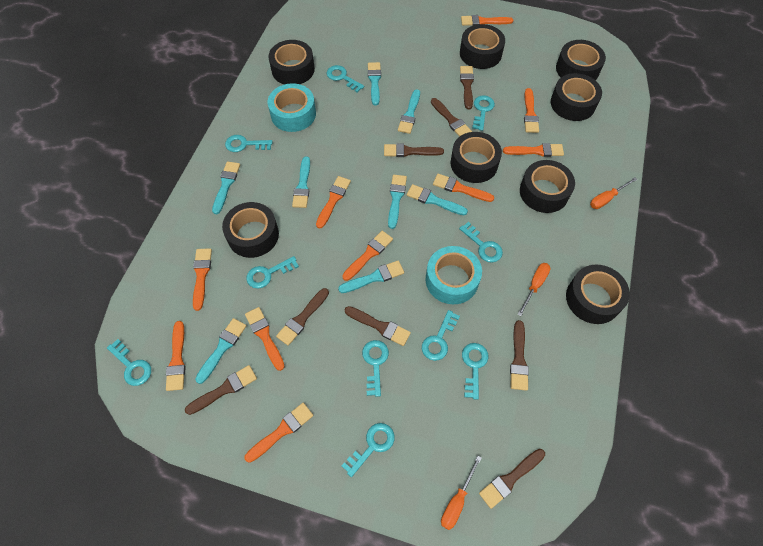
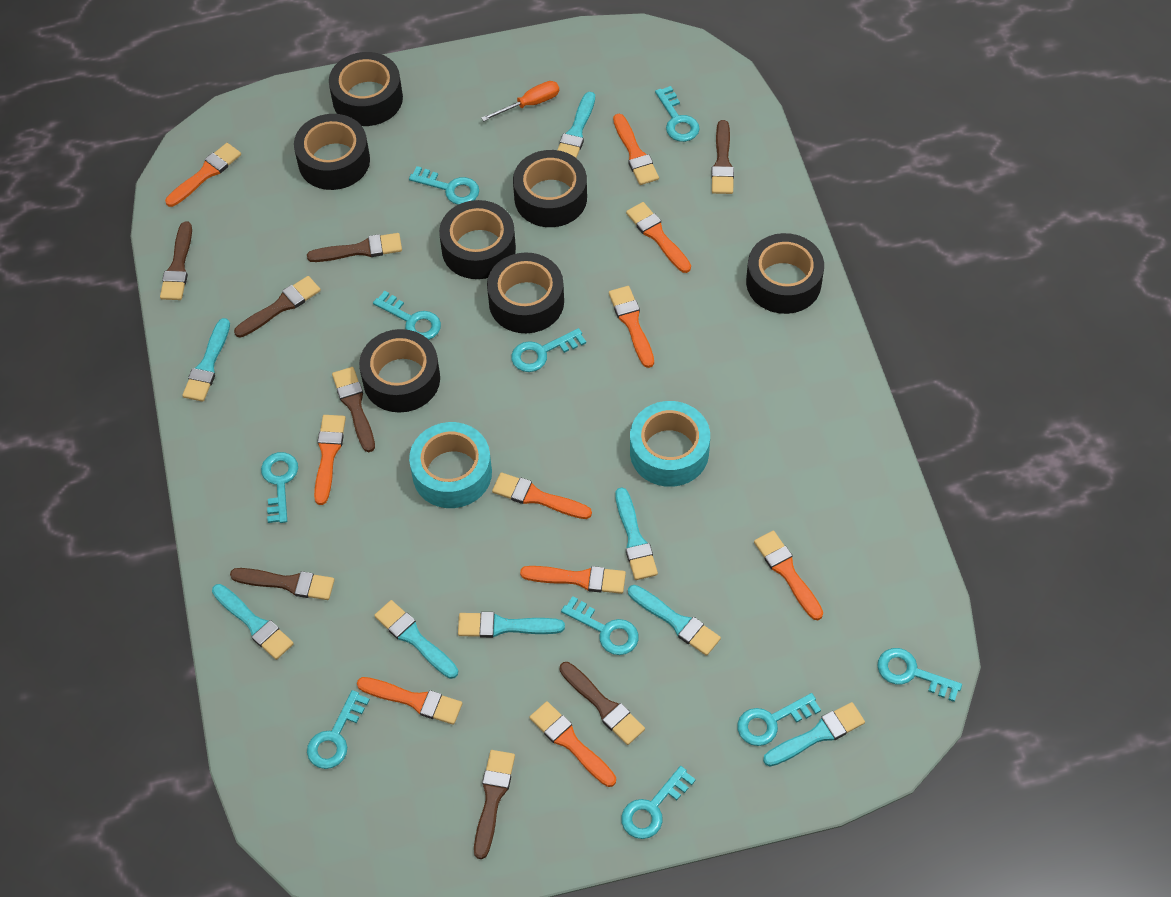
black tape: [222,202,279,258] [269,40,315,85] [451,132,502,183] [460,24,505,69] [520,160,575,213] [551,73,602,121] [556,40,606,80] [566,265,630,324] = 8 -> [294,114,370,190] [329,52,403,126] [359,329,440,413] [439,200,516,279] [487,252,564,333] [513,150,587,227] [746,233,824,314] = 7
orange screwdriver: [441,456,482,530] [517,263,551,316] [590,177,637,209] = 3 -> [481,81,559,121] = 1

